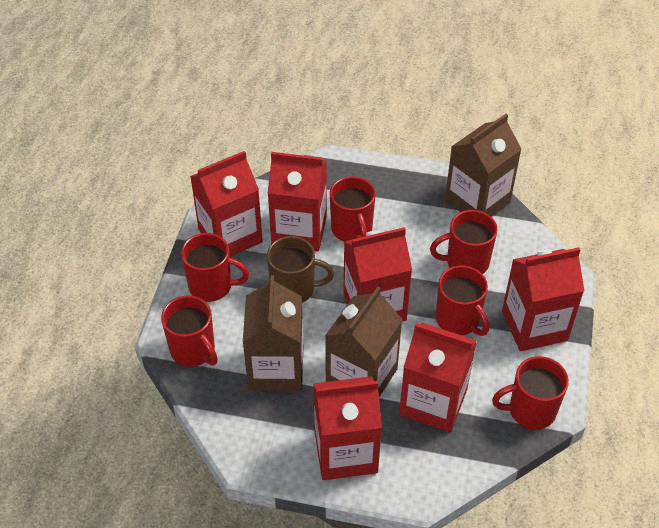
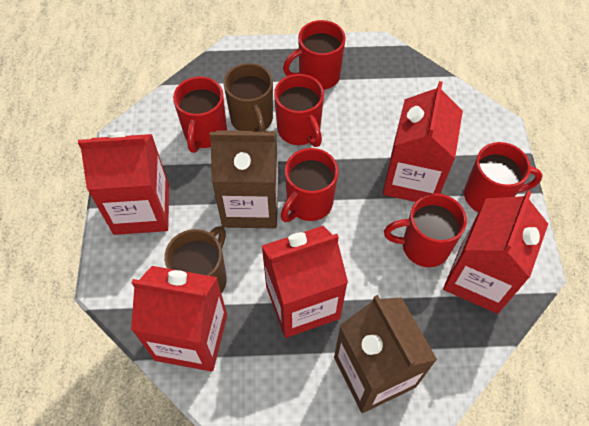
brown carton: [243,275,303,391] [325,287,403,397] [445,114,521,217] = 3 -> [210,130,278,228] [334,295,437,413] = 2
brown mug: [267,236,334,303] = 1 -> [164,226,227,293] [224,63,273,131] = 2
red carton: [190,151,263,257] [268,152,327,251] [313,376,382,480] [343,227,412,322] [399,323,477,433] [502,247,585,351] = 6 -> [78,132,169,235] [131,266,227,372] [262,226,348,338] [383,81,463,202] [443,190,548,314] = 5

